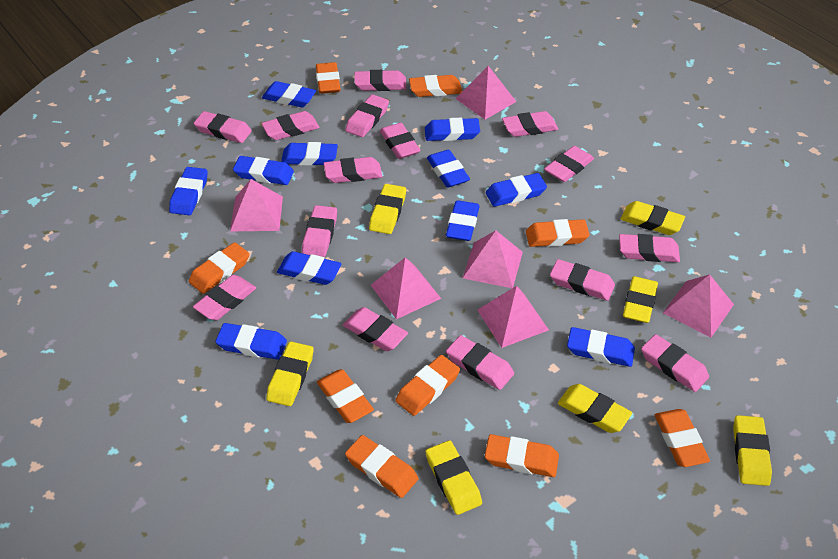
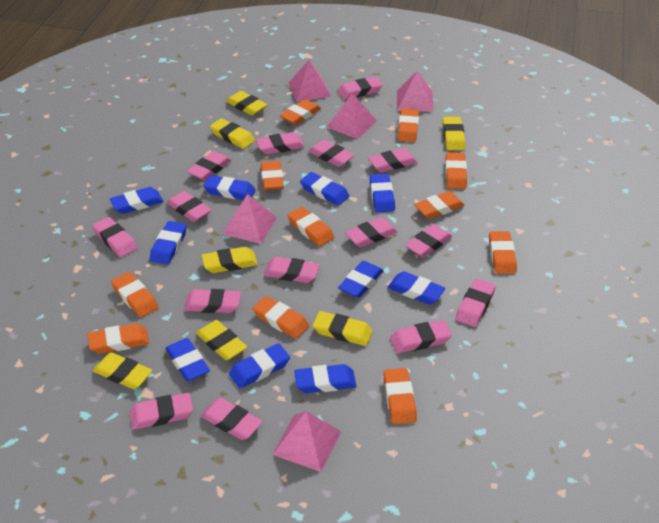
blue eraser: [169,167,208,215] [215,323,287,360] [233,156,294,185] [262,81,316,107] [277,251,342,285] [281,142,338,166] [425,118,480,141] [427,150,470,188] [446,200,480,241] [486,173,547,207] [567,327,635,367] = 11 -> [110,187,163,214] [150,221,187,264] [165,338,210,381] [203,175,256,200] [229,343,290,388] [294,364,356,393] [300,172,349,206] [338,261,384,298] [370,174,395,212] [388,271,445,304] = 10
orange eraser: [189,242,249,294] [316,62,340,94] [317,369,374,423] [345,435,419,498] [395,355,460,416] [409,75,462,97] [485,434,559,477] [526,219,590,247] [655,409,710,467] = 9 -> [88,323,149,354] [111,272,159,317] [253,296,309,339] [261,161,284,190] [280,99,321,125] [287,207,334,246] [383,368,417,424] [398,108,419,142] [414,191,465,219] [445,152,467,189] [489,231,517,274] = 11
pink pyramid: [230,179,283,231] [371,257,441,319] [456,66,516,120] [463,230,523,288] [477,286,549,348] [663,274,734,337] = 6 -> [222,194,277,244] [272,411,341,472] [289,60,331,102] [327,93,377,139] [397,71,433,112] = 5

